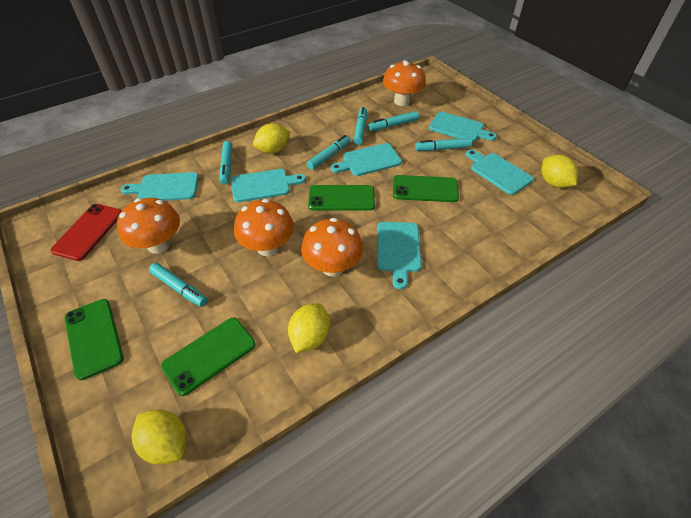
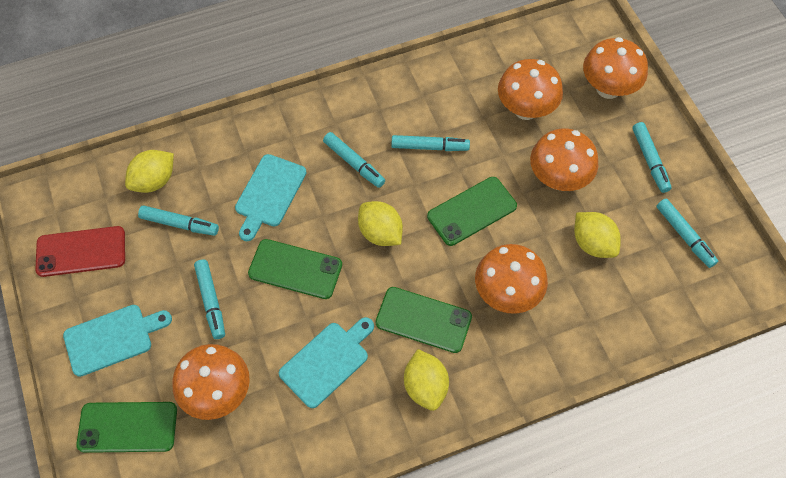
orange mushroom: [117,198,180,254] [234,199,294,256] [301,218,363,277] [383,60,426,106] = 4 -> [172,344,250,420] [475,244,548,314] [498,59,563,120] [530,128,598,191] [583,37,648,99] = 5
turquoise cutting board: [120,172,199,201] [231,169,306,202] [330,143,402,176] [378,222,421,289] [429,112,497,142] [465,149,533,195] = 6 -> [63,305,172,377] [235,154,306,241] [279,317,374,408] = 3

